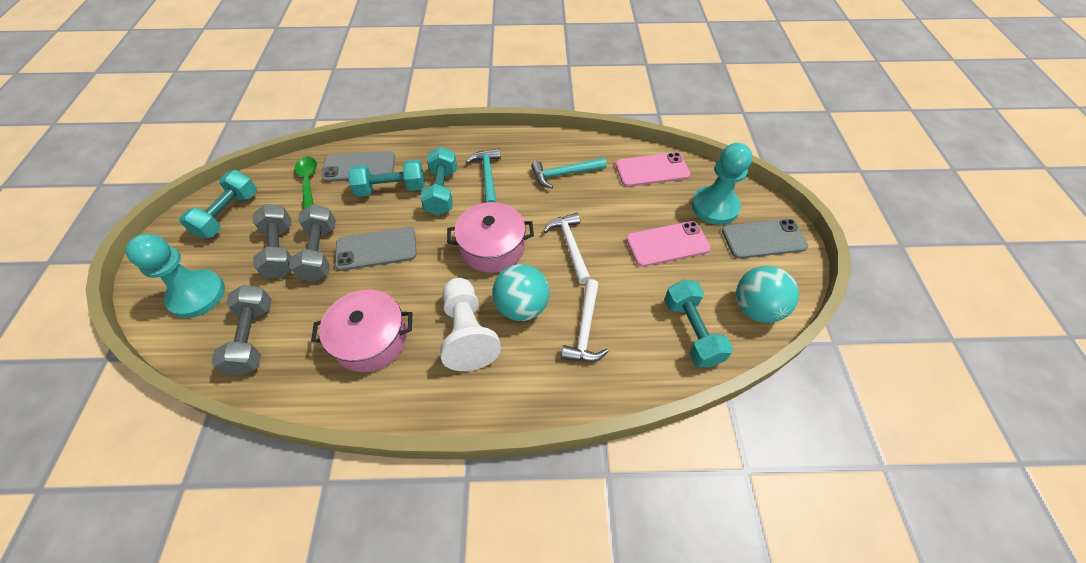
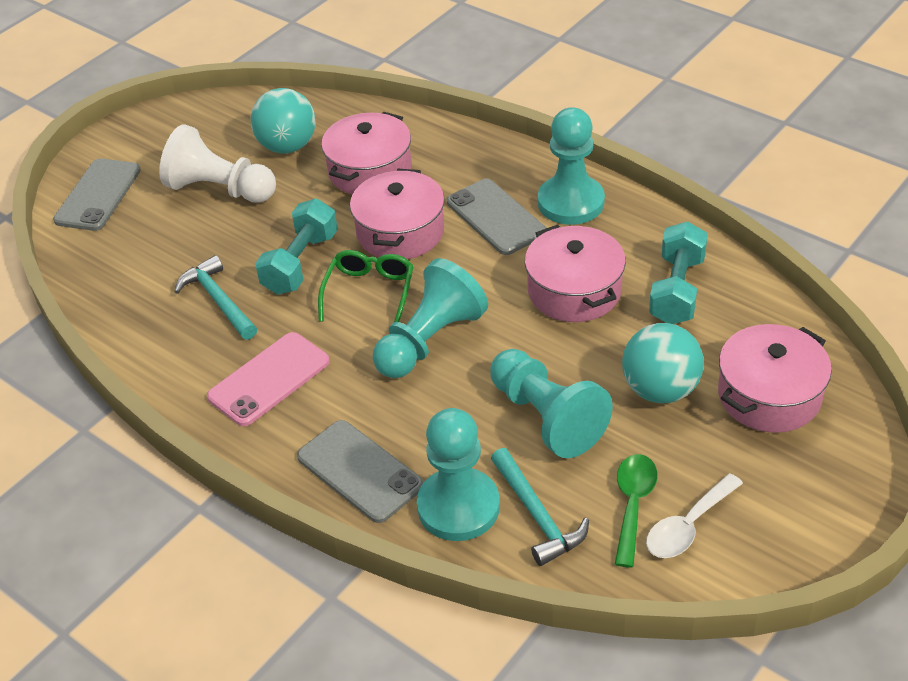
green glasses: none = 0 -> [318,250,414,322] = 1
grey dumbbell: [211,285,272,375] [253,204,292,279] [289,204,336,282] = 3 -> none = 0
pink phone: [616,152,690,187] [626,221,711,267] = 2 -> [207,332,330,426] = 1
pink pot: [311,290,412,372] [447,202,534,273] = 2 -> [321,111,411,194] [350,169,445,259] [525,225,626,322] [718,324,832,433] = 4
turquoise dumbbell: [179,170,257,239] [348,159,425,197] [420,147,457,216] [664,280,733,367] = 4 -> [255,199,338,295] [649,221,708,324] = 2
turquoise pawn: [126,234,225,318] [692,143,752,225] = 2 -> [373,258,488,378] [417,408,500,541] [490,349,613,458] [538,107,605,225] = 4
white hammer: [544,213,591,284] [561,279,609,362] = 2 -> none = 0
white spoon: none = 0 -> [646,473,743,558] = 1

